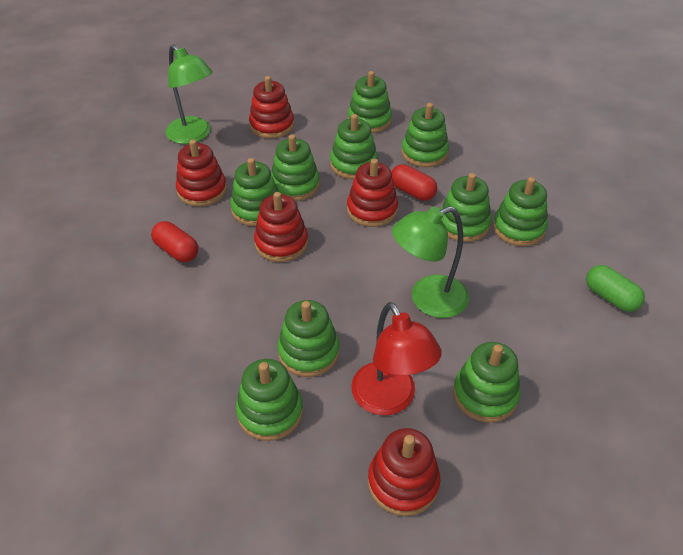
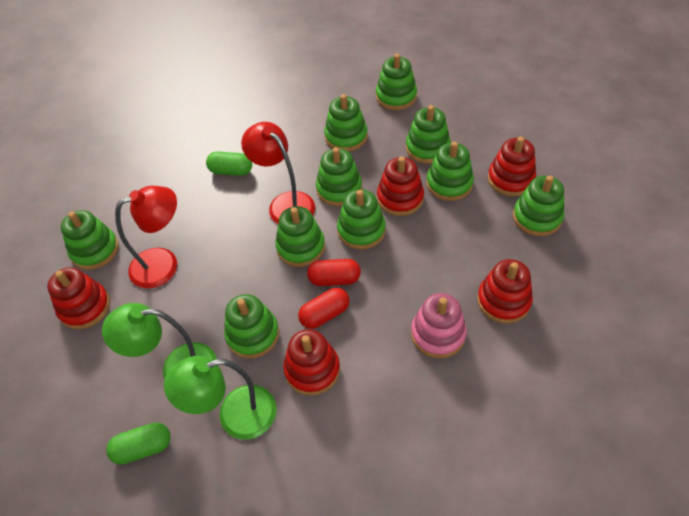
green capsule: [586,265,645,312] = 1 -> [106,422,171,465] [206,151,252,176] = 2
pink stacking toy: none = 0 -> [411,293,467,358] = 1
red lamp: [351,302,442,415] = 1 -> [115,186,177,288] [241,122,315,224] = 2

